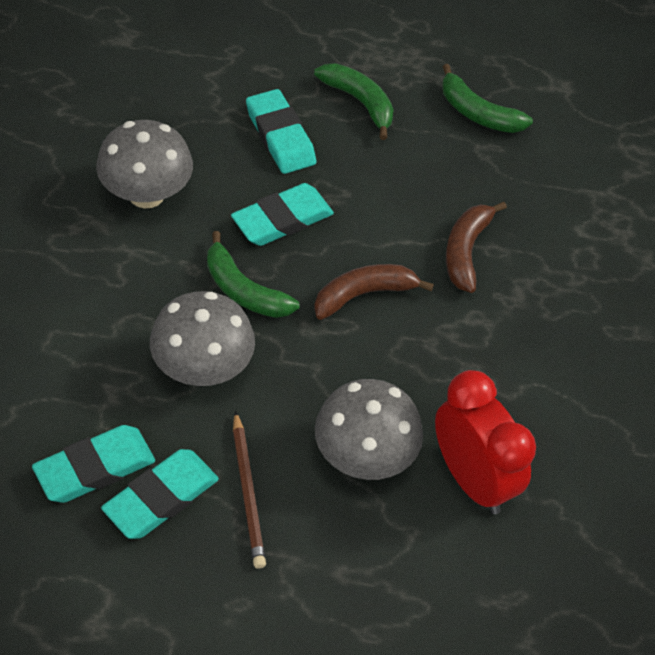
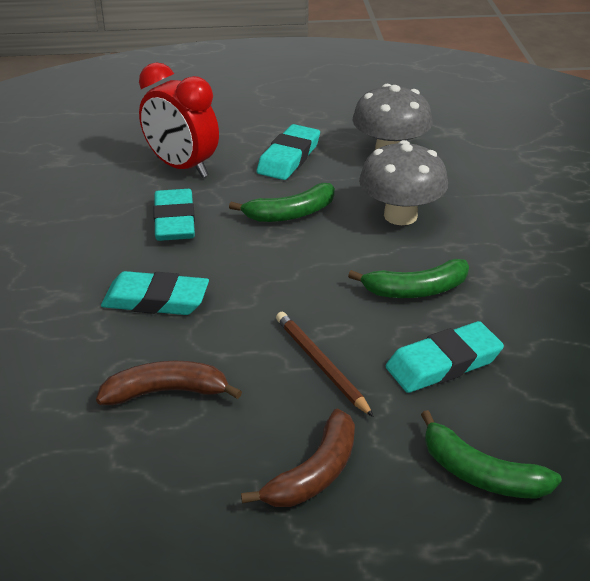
grey mushroom: [96,120,193,208] [150,291,255,386] [315,379,423,480] = 3 -> [352,84,432,150] [359,140,448,225] = 2

